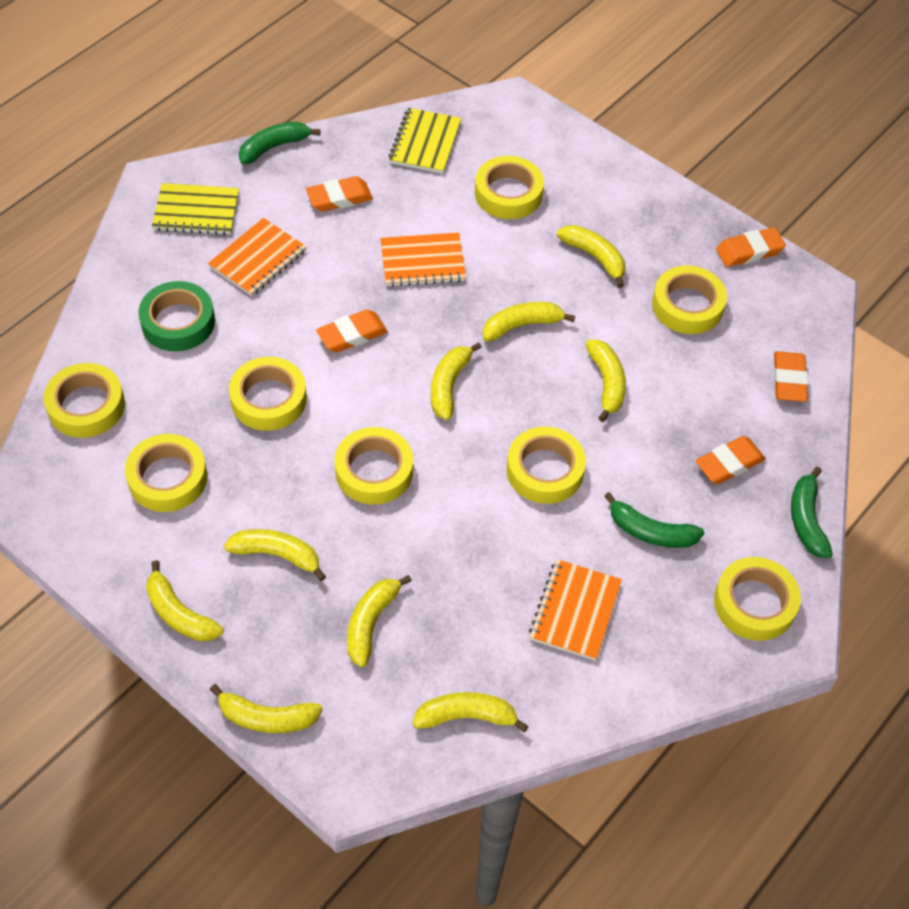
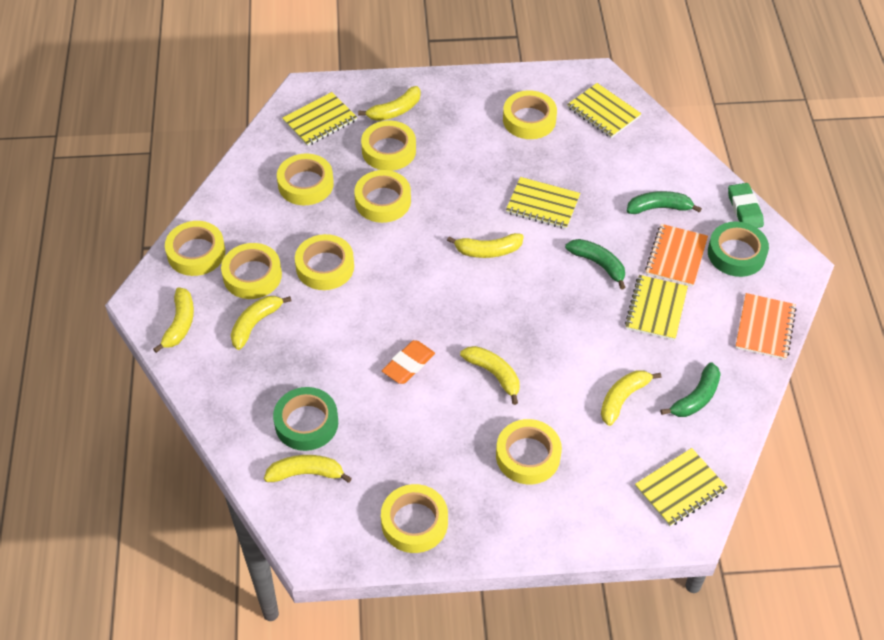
green eraser: none = 0 -> [728,183,764,228] = 1
green tape: [139,281,215,351] = 1 -> [273,387,338,451] [708,222,769,277] = 2
orange eraser: [306,176,373,212] [316,309,388,352] [696,436,766,484] [716,227,786,267] [774,351,808,402] = 5 -> [382,340,435,384] = 1
orange notebook: [208,218,307,296] [380,233,466,287] [529,559,622,661] = 3 -> [645,224,708,287] [735,293,796,360] = 2
yellow banana: [146,560,224,642] [210,684,323,733] [224,529,326,581] [347,575,412,667] [412,692,529,732] [431,342,482,420] [483,302,575,341] [557,225,625,288] [585,340,626,422] = 9 -> [153,287,194,353] [231,296,292,350] [264,455,352,483] [358,86,421,121] [447,233,524,258] [460,346,519,405] [601,370,661,426] = 7
yellow notebook: [152,183,239,235] [389,108,462,174] = 2 -> [282,92,357,146] [506,177,580,229] [567,83,642,138] [625,275,688,340] [635,448,728,527] = 5
yellow tape: [44,363,125,438] [125,434,207,512] [229,357,307,431] [335,427,413,505] [475,156,544,219] [507,427,586,504] [652,266,727,334] [714,557,801,641] = 8 -> [165,221,225,276] [221,243,282,299] [277,153,334,205] [295,234,354,290] [354,170,411,223] [361,120,416,171] [381,484,448,553] [496,419,562,484] [503,90,557,139] = 9

